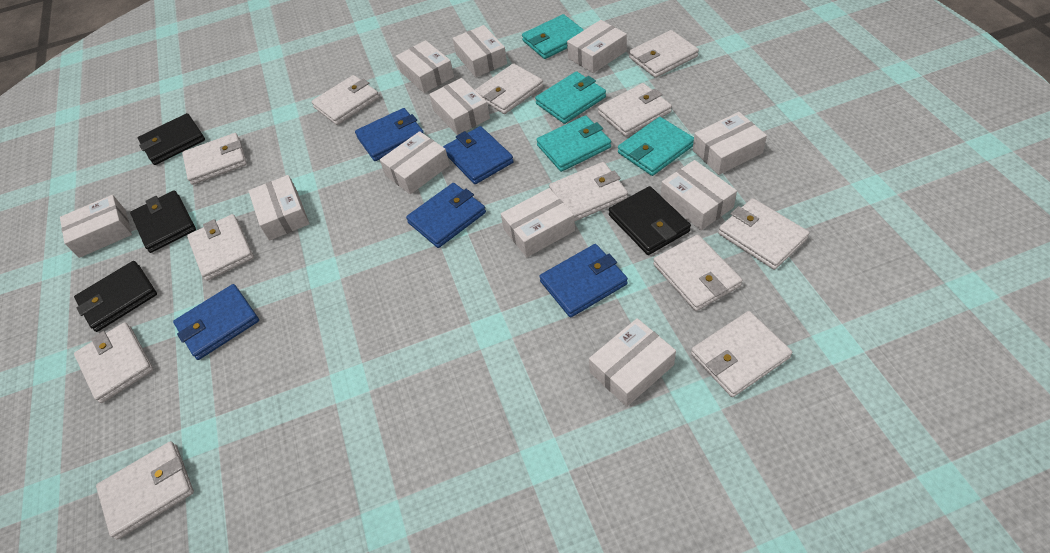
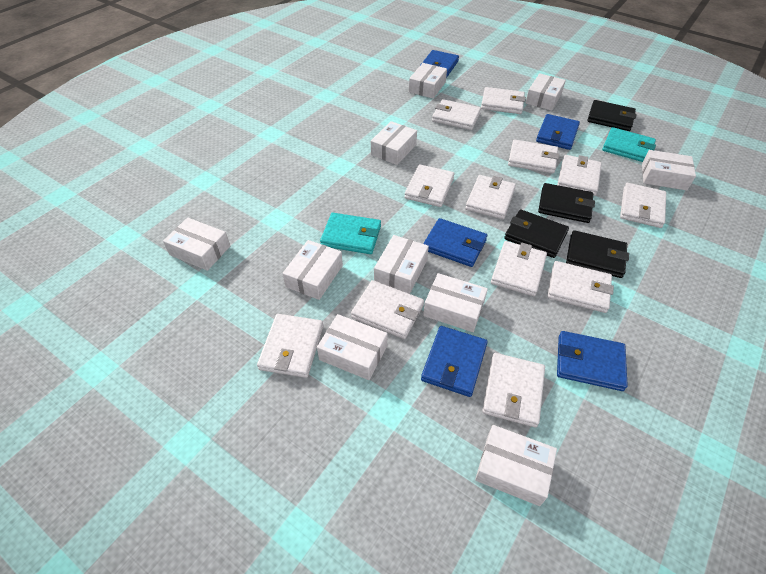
turquoise wallet: [522,14,584,59] [535,71,606,124] [536,115,611,172] [618,117,694,176] = 4 -> [320,213,381,254] [602,127,656,162] = 2
white box: [60,195,132,258] [249,175,310,241] [380,131,450,194] [396,40,454,93] [429,78,490,135] [453,25,507,77] [501,188,575,257] [567,20,627,73] [589,318,676,407] [661,160,737,230] [693,112,767,175] = 11 -> [163,217,230,271] [282,240,343,300] [317,314,388,380] [371,121,417,165] [374,235,429,294] [409,63,447,99] [423,273,488,332] [475,425,557,506] [525,73,566,111] [642,150,696,191] = 10

